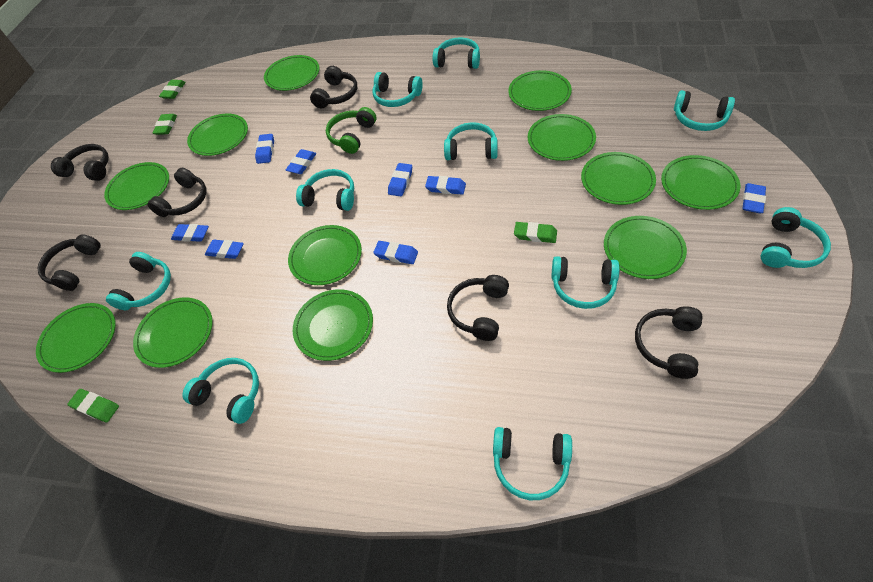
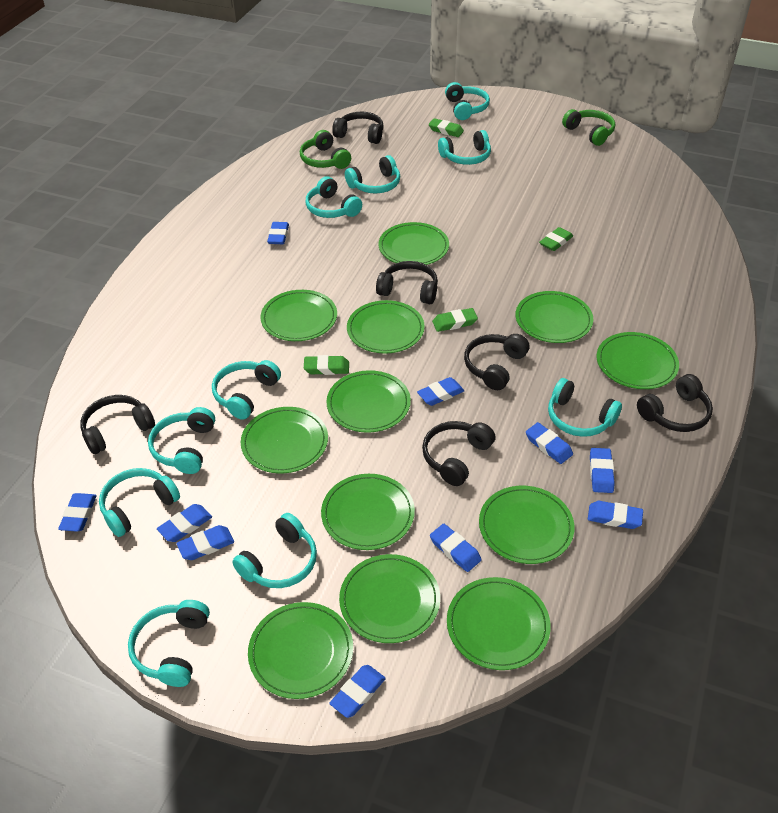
blue eraser: [171,224,209,242] [205,240,244,259] [255,134,274,164] [286,149,316,174] [373,241,418,264] [388,163,412,196] [425,176,466,195] [742,183,766,214] = 8 -> [58,493,97,532] [157,504,212,542] [177,525,234,560] [267,222,289,244] [329,665,386,718] [417,377,464,406] [430,524,482,572] [526,422,573,464] [588,501,643,529] [590,448,615,493] = 10
green headphones: [326,107,376,154] = 1 -> [300,130,351,169] [562,109,615,146] = 2

